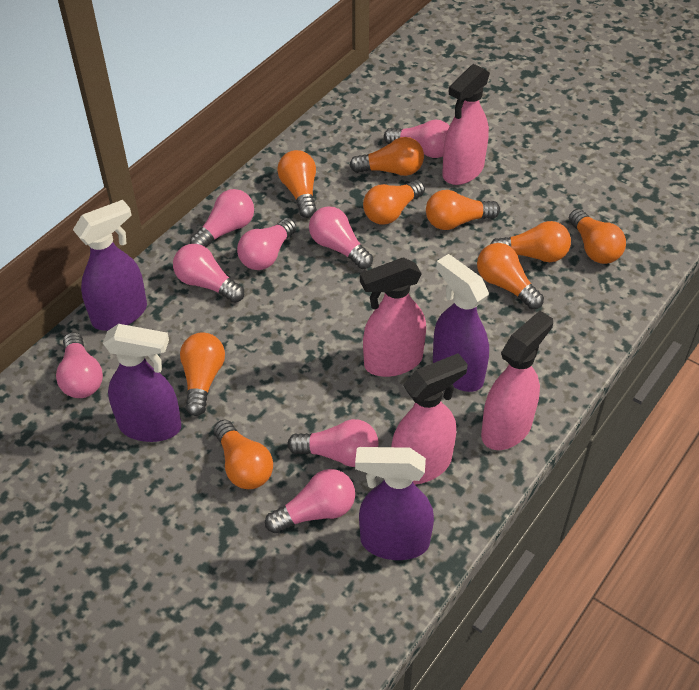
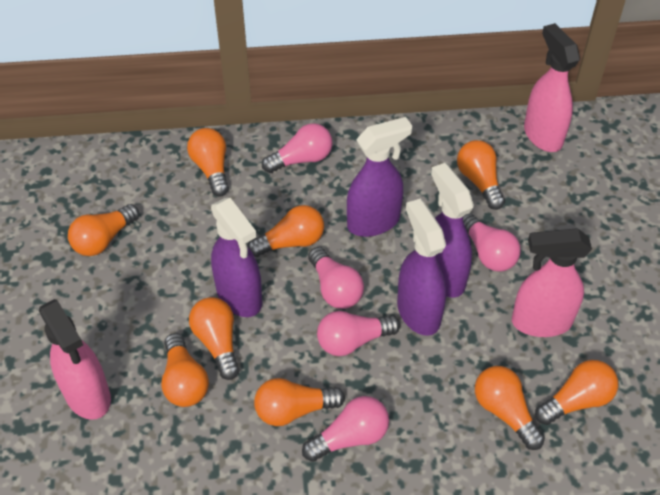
pink light bulb: [56,332,103,398] [173,244,244,303] [190,189,254,247] [237,218,296,270] [265,469,355,534] [287,419,378,467] [309,206,373,269] [384,120,450,158] = 8 -> [262,123,332,173] [302,396,389,462] [308,247,364,309] [317,311,400,356] [463,213,521,271] = 5
pink spray bottle: [360,257,426,377] [391,353,468,485] [442,64,490,185] [481,311,553,450] = 4 -> [39,299,111,420] [512,228,592,337] [524,23,580,152] = 3

